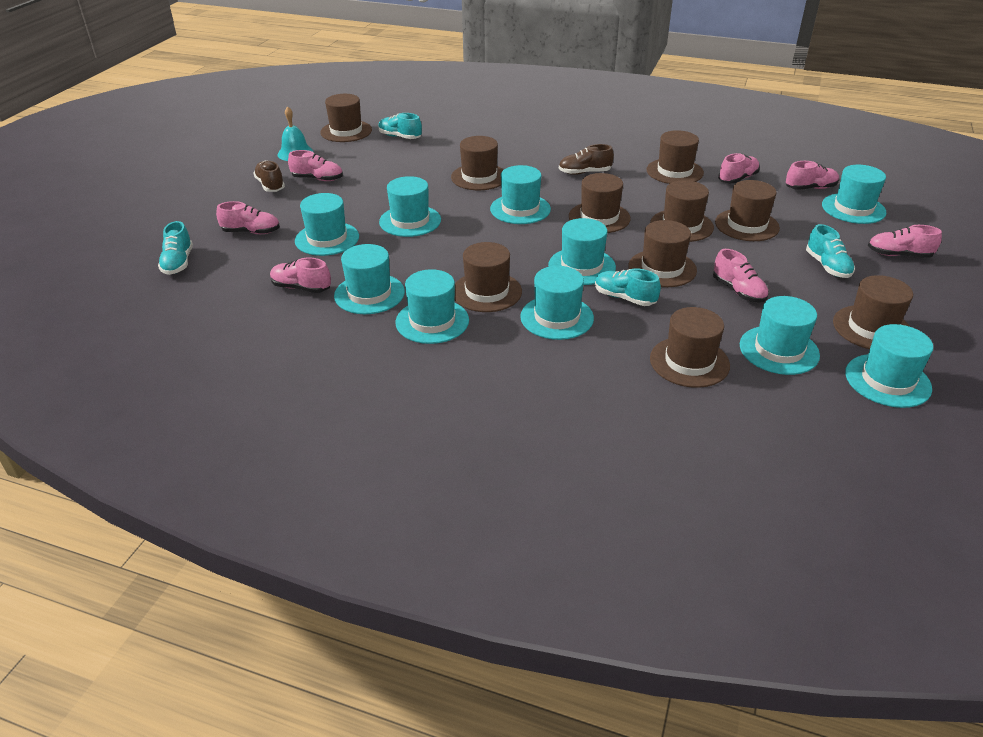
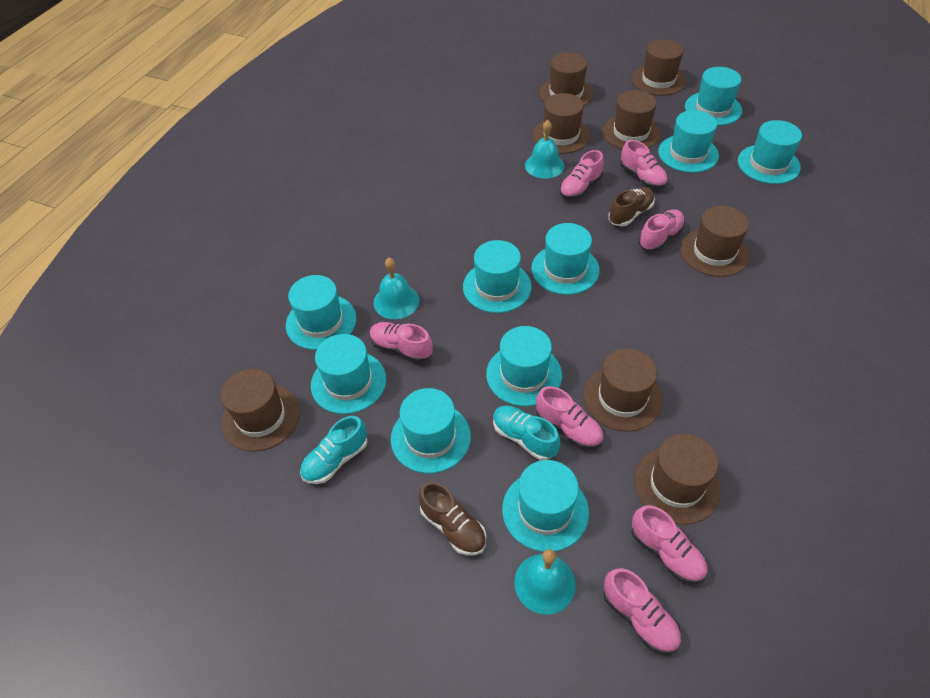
brown hat: [320,94,372,142] [451,136,504,190] [455,242,522,312] [569,173,631,233] [628,220,697,287] [647,130,704,184] [650,180,714,242] [650,307,730,388] [715,180,780,241] [833,275,913,349] = 10 -> [221,369,300,452] [533,93,590,154] [539,53,593,106] [584,349,663,432] [602,90,661,149] [632,39,686,96] [634,434,721,525] [680,206,750,277] = 8
turquoise bell: [278,106,314,161] = 1 -> [373,258,419,319] [514,549,576,615] [525,120,564,179] = 3
turquoise shoe: [158,221,193,275] [379,113,422,139] [595,268,661,306] [806,224,855,278] = 4 -> [300,416,368,484] [493,405,560,460] = 2

